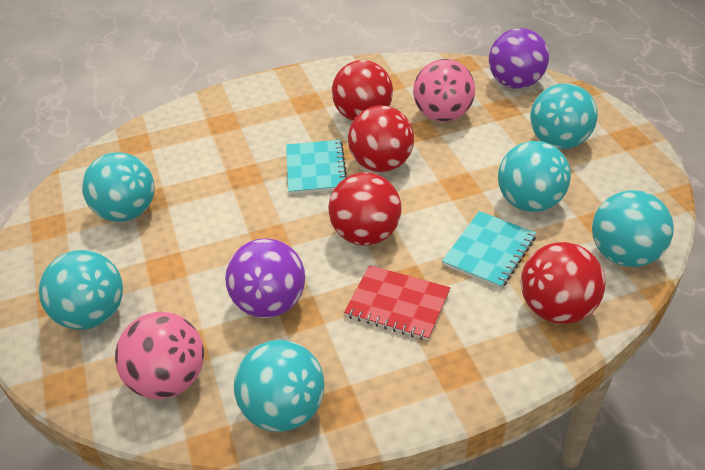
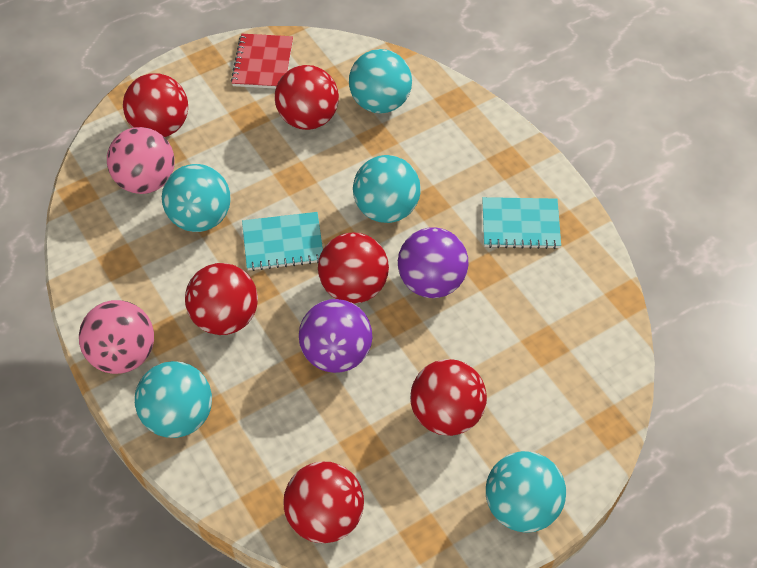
red ball: [328,172,402,246] [332,60,393,121] [348,105,414,172] [521,242,606,324] = 4 -> [123,73,188,137] [185,263,258,335] [275,65,339,130] [284,462,364,543] [318,233,389,303] [410,359,487,436] = 6
turquoise ball: [39,250,123,330] [82,152,155,222] [234,340,324,432] [498,141,571,212] [530,83,598,149] [592,190,674,267] = 6 -> [135,361,212,438] [162,164,231,232] [349,49,412,113] [353,155,421,223] [486,451,566,532] = 5

